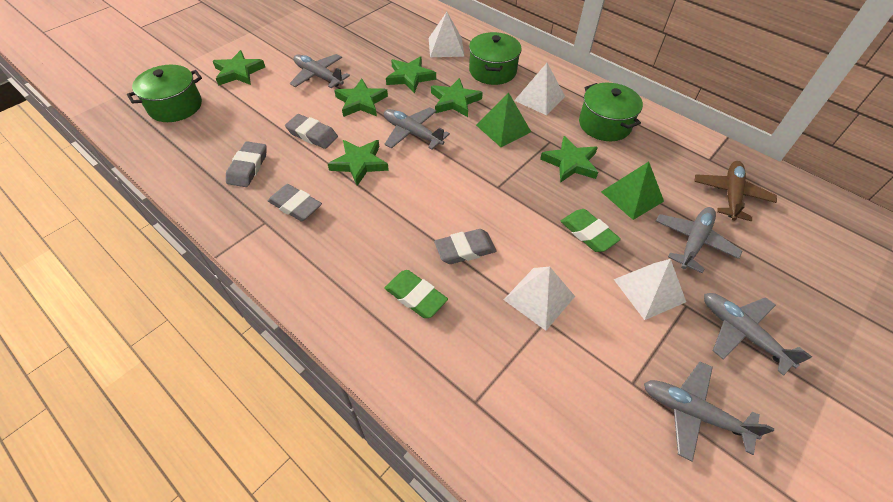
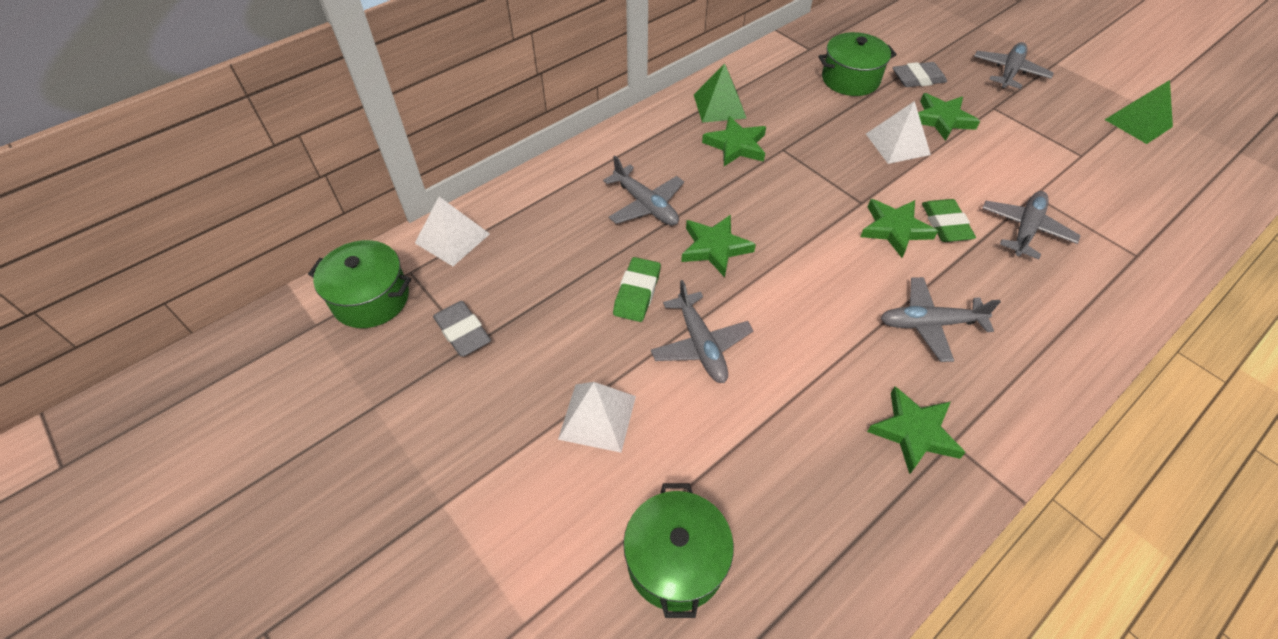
brown plane: [694,161,777,222] = 1 -> none = 0
green star: [213,50,265,85] [328,140,389,186] [334,78,388,117] [386,56,436,94] [431,78,483,117] [540,136,598,183] = 6 -> [681,215,756,278] [702,116,766,166] [860,199,938,258] [867,386,966,474] [918,93,980,141] = 5
grey eraser: [226,141,267,187] [268,184,322,221] [285,114,338,149] [434,229,497,264] = 4 -> [433,301,491,357] [892,62,947,87] = 2
white pyramid: [429,12,465,57] [504,267,575,331] [514,63,565,115] [614,259,686,320] = 4 -> [415,197,490,266] [558,382,636,453] [866,101,931,164] = 3

